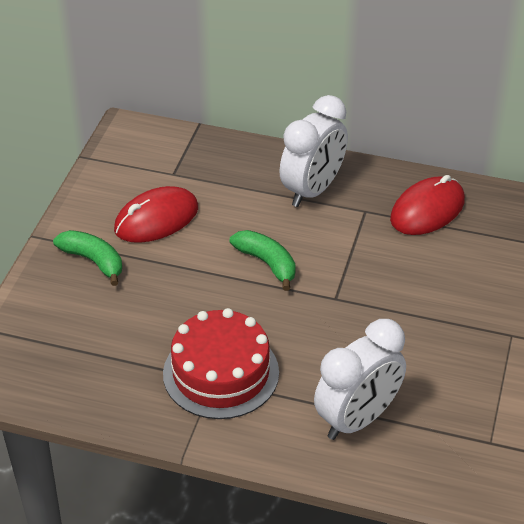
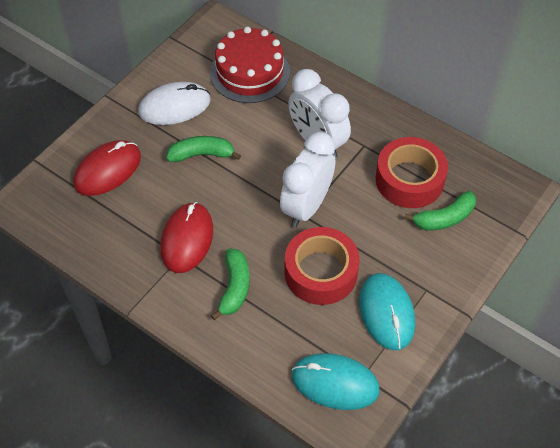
green banana: [53,230,122,286] [230,230,296,291] = 2 -> [166,136,241,162] [211,249,250,320] [404,191,476,231] = 3
red tape: none = 0 -> [285,227,359,305] [376,137,448,208] = 2
turquoise mouse: none = 0 -> [292,353,380,410] [359,273,415,350] = 2
white mouse: none = 0 -> [138,82,211,125] = 1

